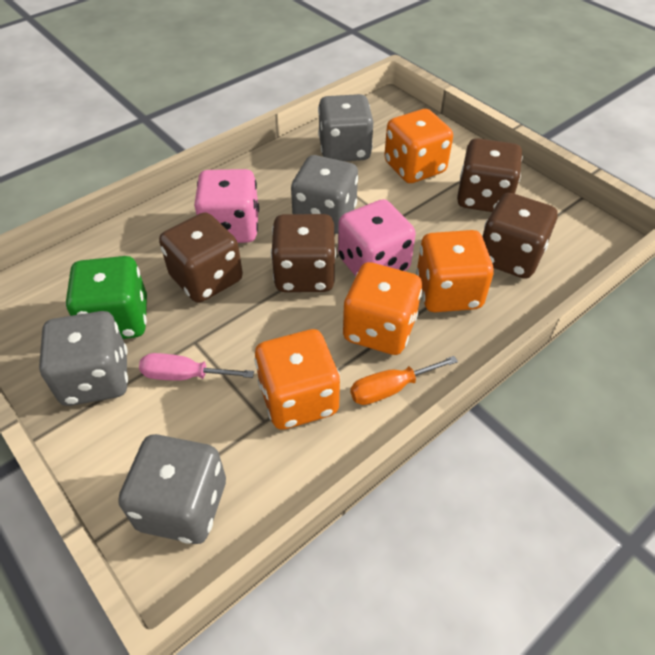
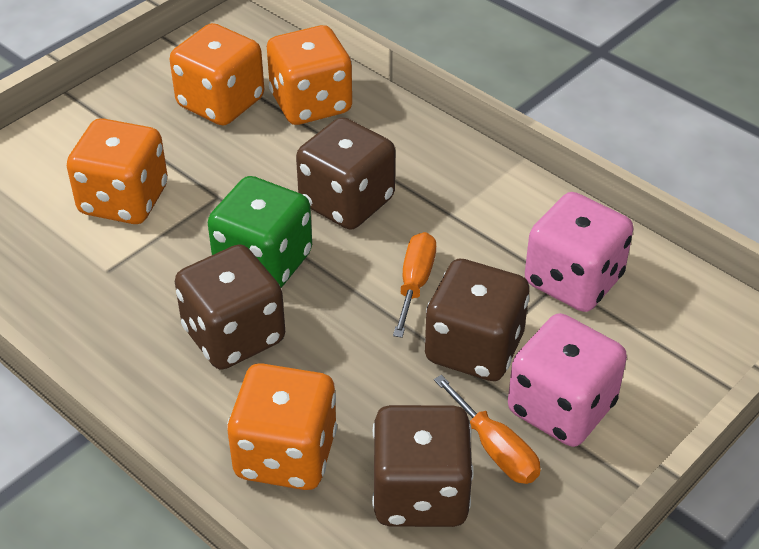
grey dice: [39,311,128,406] [118,434,226,544] [291,155,358,234] [318,94,373,161] = 4 -> none = 0
orange screwdriver: [350,356,458,405] = 1 -> [393,232,436,338] [434,375,541,484] = 2
pink screwdriver: [139,353,254,381] = 1 -> none = 0

